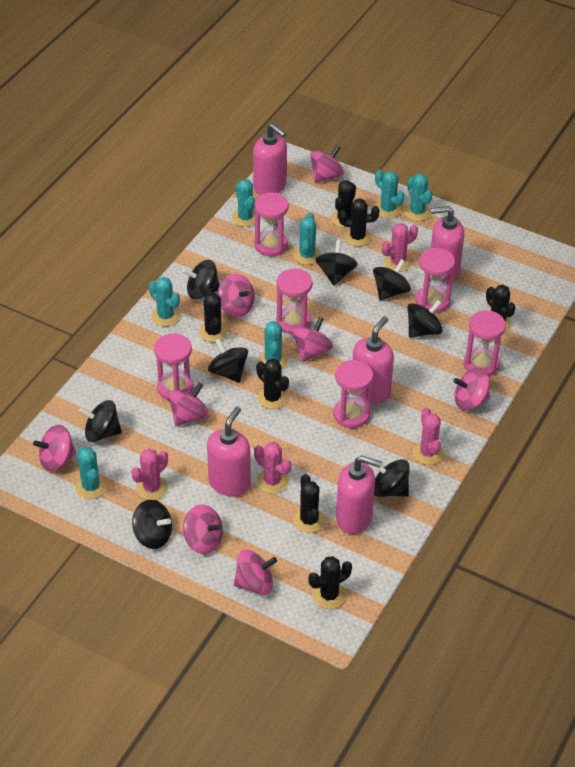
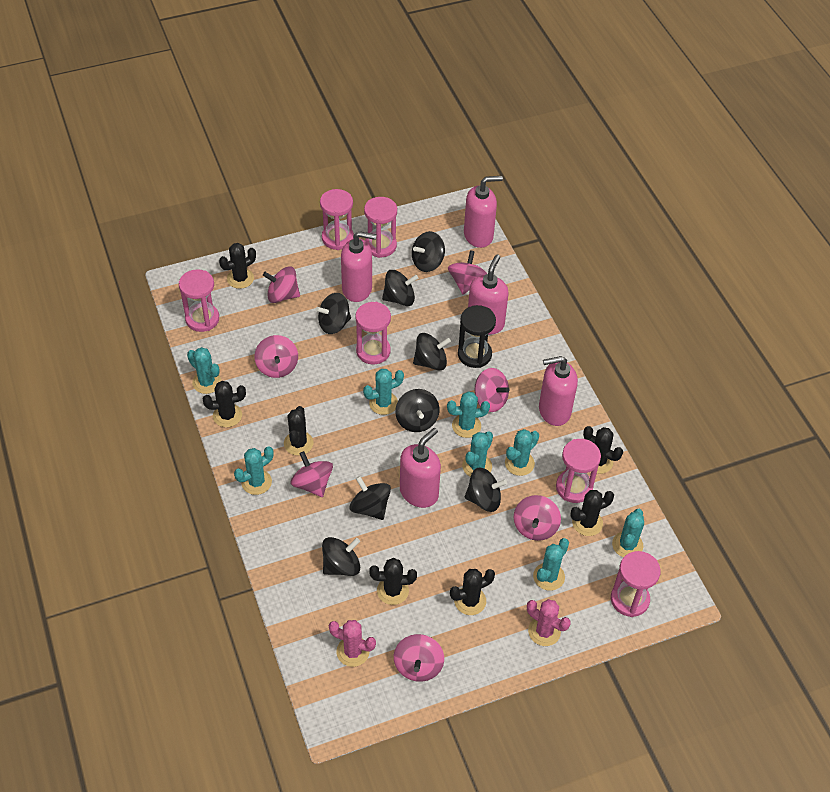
black hourglass: none = 0 -> [458,305,496,368] = 1
pink cactus: [131,449,168,500] [254,442,291,494] [382,223,418,272] [413,407,444,465] = 4 -> [329,620,376,667] [527,599,571,646] = 2
pink spinning top: [33,425,76,471] [168,382,209,426] [183,504,223,554] [218,274,255,317] [234,550,277,595] [292,317,333,362] [310,145,344,183] [453,368,490,411] = 8 -> [255,335,298,378] [263,266,300,303] [290,451,333,497] [394,634,444,682] [448,250,487,294] [475,368,509,412] [514,495,561,541] = 7
turquoise cactus: [75,447,107,499] [149,277,180,326] [232,179,255,227] [258,321,288,369] [293,213,321,265] [375,170,405,218] [404,174,433,221] = 7 -> [187,347,221,394] [234,446,273,495] [363,369,404,415] [447,391,490,438] [462,431,493,477] [505,429,539,476] [533,538,569,591] [612,509,644,558] = 8

